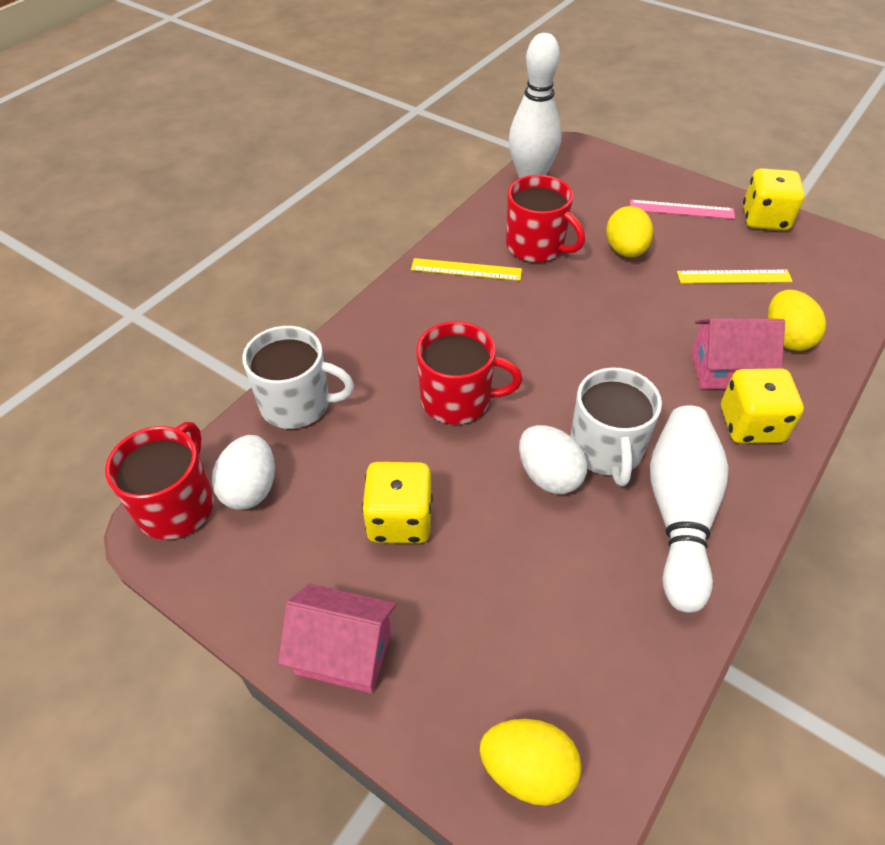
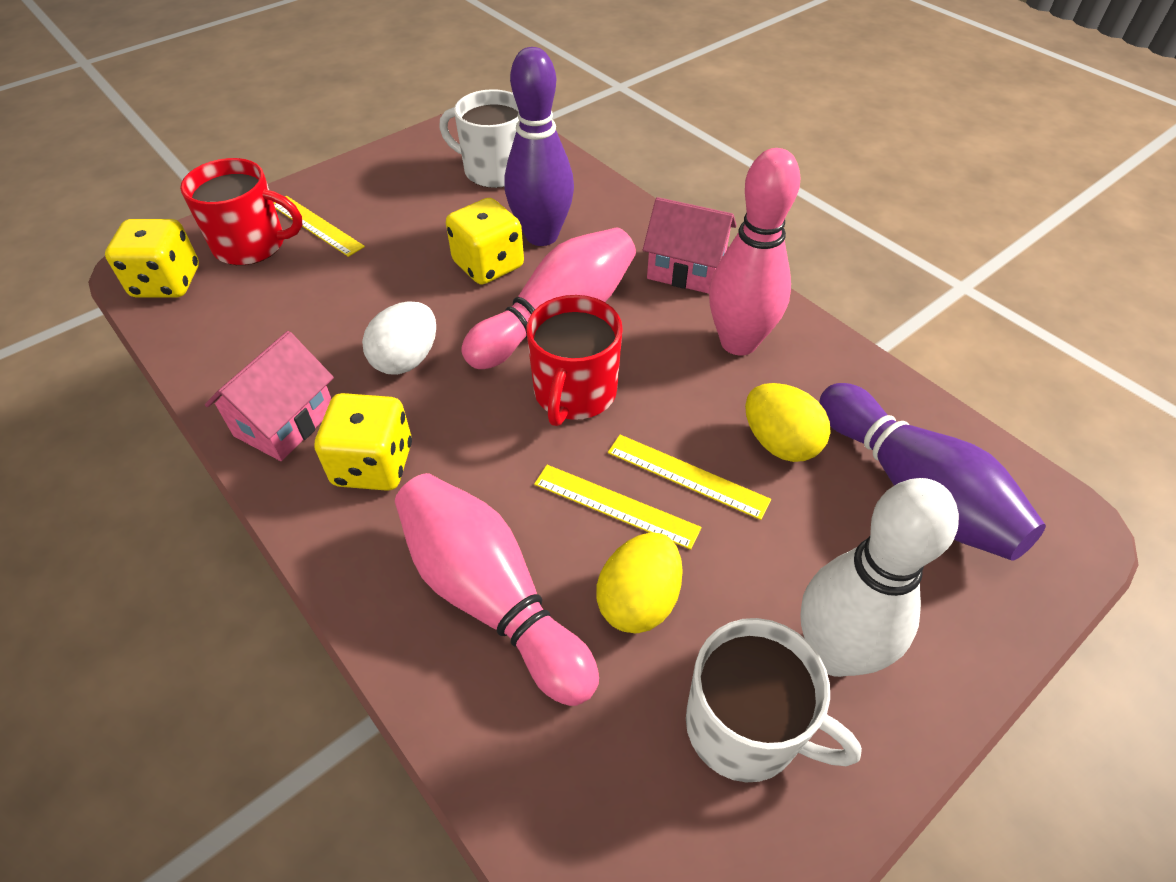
pink bowling pin: none = 0 -> [395,473,599,706] [461,228,636,369] [709,148,800,355] = 3
pink ruler: [630,200,735,219] = 1 -> none = 0
purple bowling pin: none = 0 -> [504,47,574,246] [819,383,1046,561] = 2
red mug: [105,422,214,540] [416,321,522,424] [506,175,585,262] = 3 -> [180,158,303,265] [526,295,623,426] = 2
white bowling pin: [509,33,562,178] [650,405,729,613] = 2 -> [800,478,959,677] = 1
white egg: [212,435,275,510] [519,425,588,494] = 2 -> [362,301,436,375] = 1
yellow egg: [479,719,582,806] [606,206,653,257] [767,290,826,351] = 3 -> [596,532,683,633] [745,383,831,462] = 2
yellow ruler: [411,258,522,281] [677,270,793,283] = 2 -> [274,196,365,257] [534,465,701,550] [608,435,771,520] = 3

